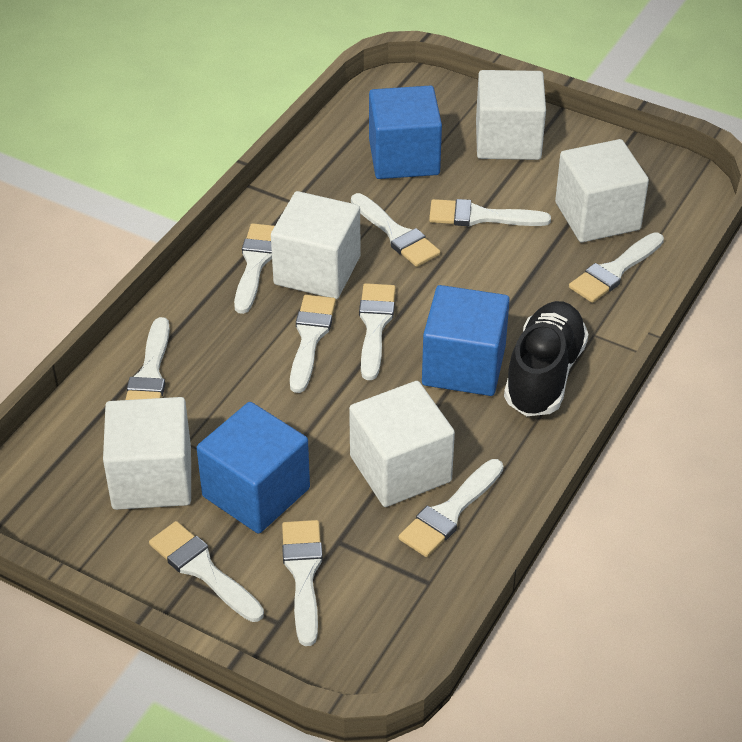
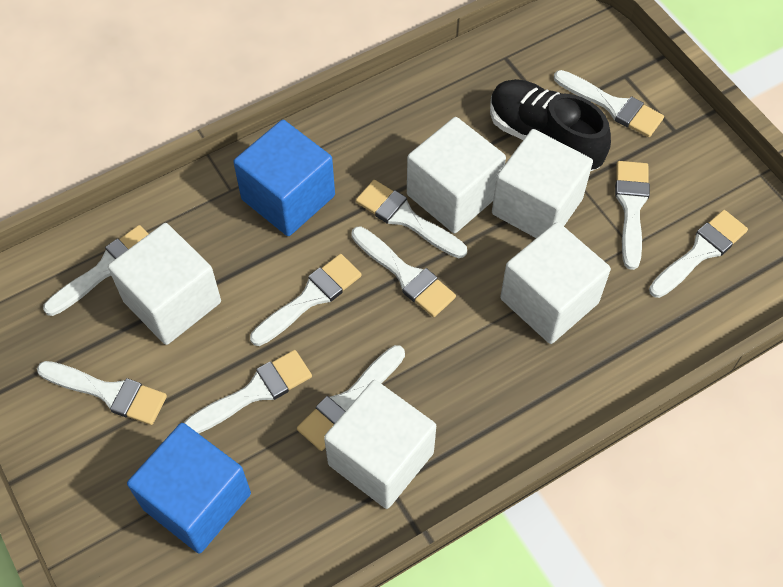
blue cube: [197,402,310,534] [369,85,442,179] [422,285,510,396] = 3 -> [127,423,251,553] [233,120,335,236] = 2

